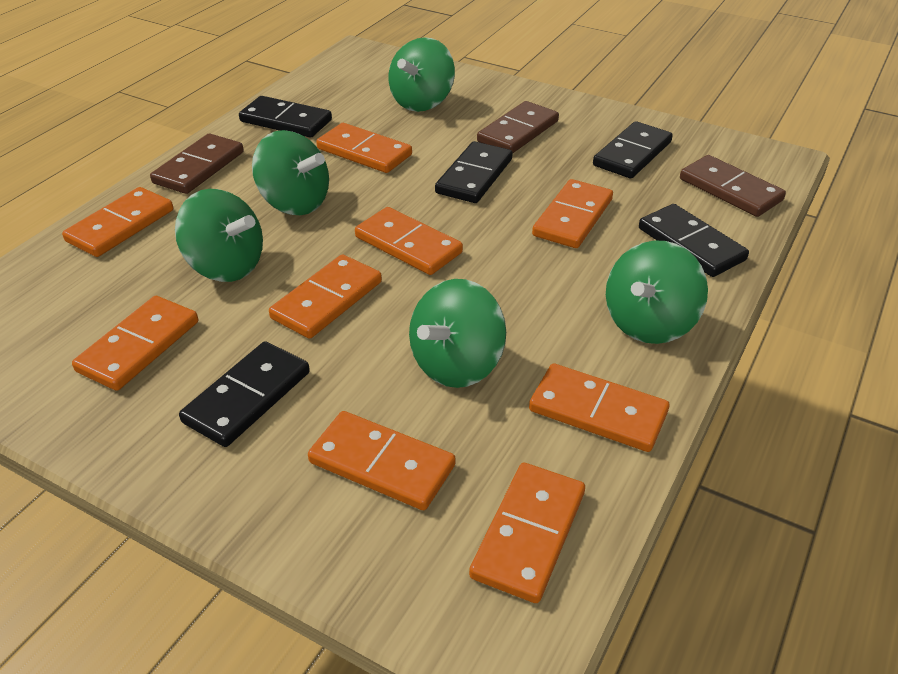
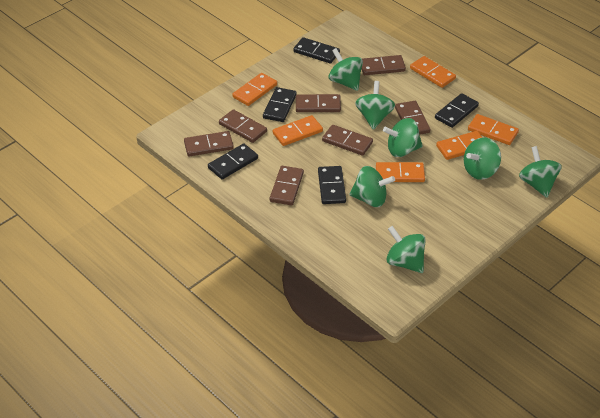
brown domino: [150,134,244,194] [477,101,559,154] [680,155,786,217] = 3 -> [184,131,234,156] [219,109,267,143] [270,166,304,205] [296,94,341,112] [322,125,373,156] [362,55,406,75] [395,101,431,135] = 7
green spinning top: [175,189,263,282] [252,130,329,215] [389,37,455,112] [409,279,506,388] [606,241,708,344] = 5 -> [328,48,363,91] [349,166,395,207] [355,81,395,130] [383,118,423,157] [386,226,426,273] [464,137,501,180] [519,146,562,198] = 7
orange domino: [62,187,173,257] [72,296,198,391] [269,255,382,339] [308,411,456,510] [316,123,412,173] [355,207,463,275] [469,463,585,603] [529,363,669,452] [532,179,613,248] = 9 -> [232,73,277,106] [273,115,323,146] [376,162,425,182] [410,56,456,88] [436,131,482,160] [468,114,519,145] = 6

